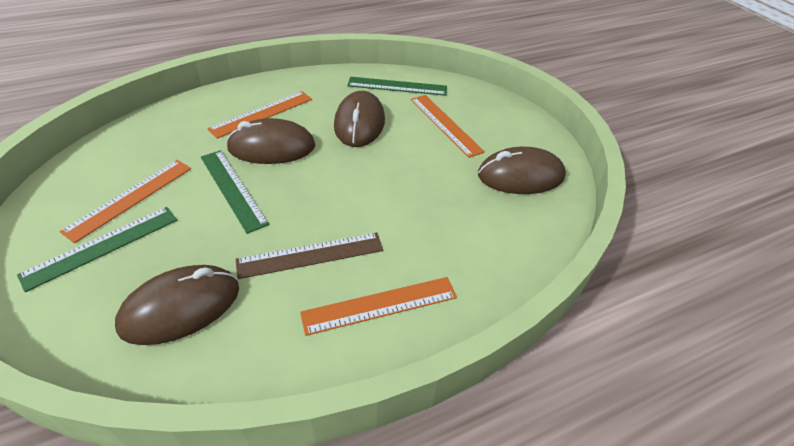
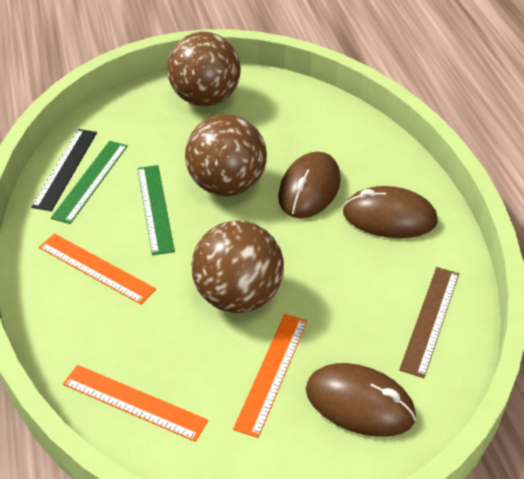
black ruler: none = 0 -> [31,129,97,211] = 1
brown ball: none = 0 -> [167,32,241,106] [185,114,267,196] [191,221,284,313] = 3
brown mouse: [115,265,239,345] [226,118,315,164] [334,91,385,147] [478,147,566,194] = 4 -> [278,152,341,218] [306,363,416,437] [343,186,438,238] = 3
green ruler: [17,207,177,292] [201,150,269,234] [347,77,447,96] = 3 -> [51,141,128,224] [137,165,175,255] = 2
orange ruler: [60,160,191,243] [207,91,312,139] [300,277,457,336] [410,95,485,158] = 4 -> [39,234,156,304] [63,365,208,442] [233,314,308,438] = 3

